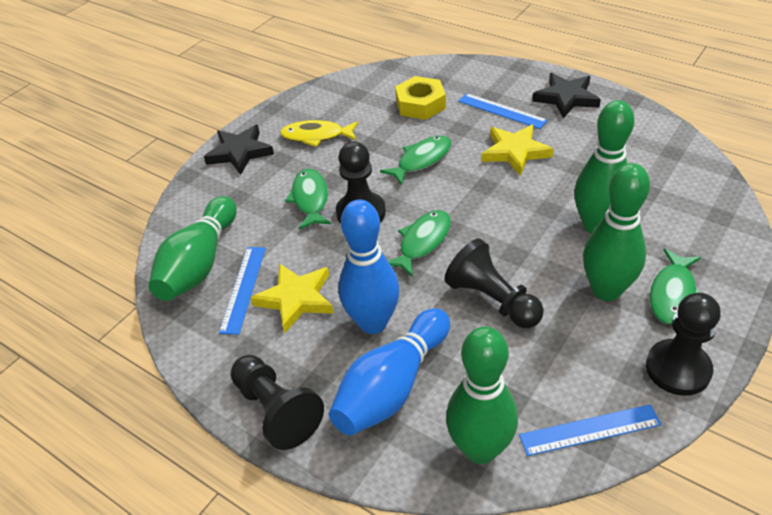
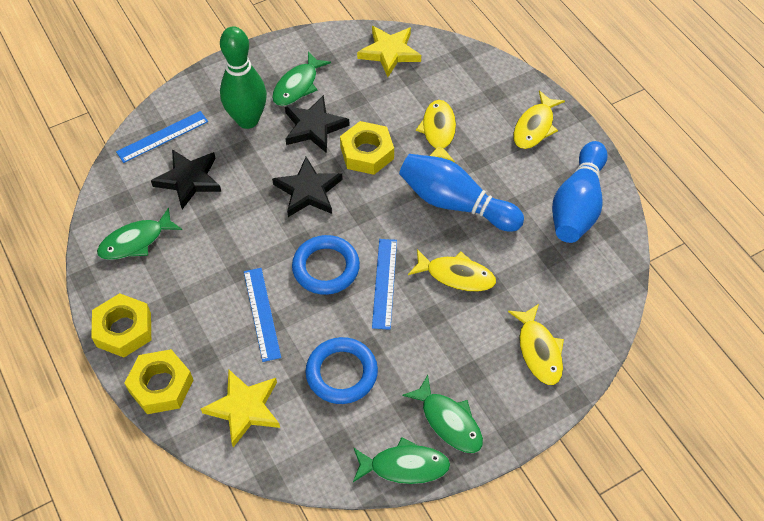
black pawn: [231,355,324,450] [336,142,386,224] [444,238,544,328] [646,293,721,396] = 4 -> none = 0
black star: [204,125,274,175] [532,73,601,118] = 2 -> [151,149,221,209] [272,157,343,217] [285,95,350,153] = 3
blue ring: none = 0 -> [292,235,360,295] [306,337,378,404] = 2
green bowling pin: [149,196,237,301] [446,326,518,464] [574,100,635,233] [583,163,650,301] = 4 -> [220,27,267,129] = 1
yellow fish: [280,120,358,147] = 1 -> [408,249,496,292] [416,100,456,163] [508,304,564,385] [513,90,565,149] = 4
yellow nut: [395,76,446,120] = 1 -> [91,293,151,358] [124,349,193,414] [340,121,394,175] = 3

